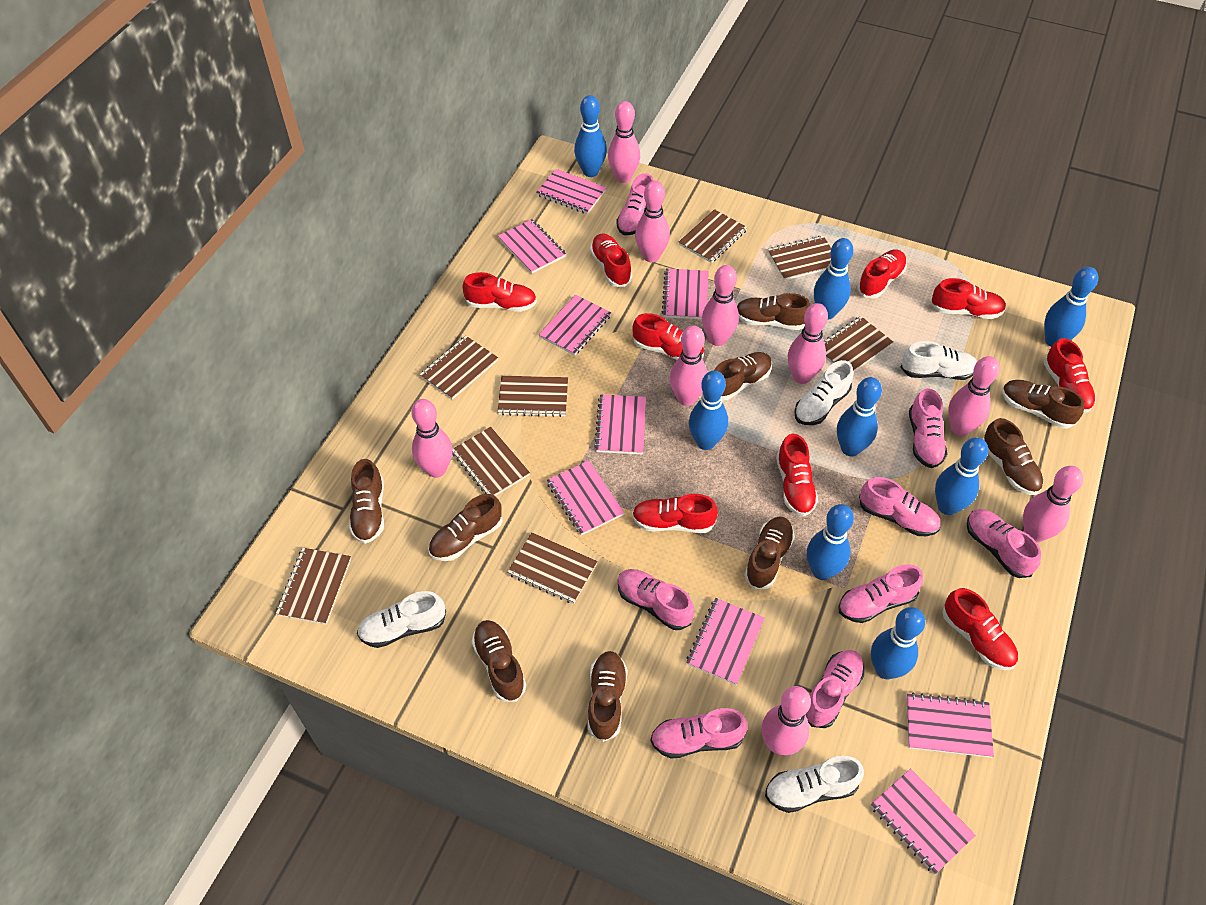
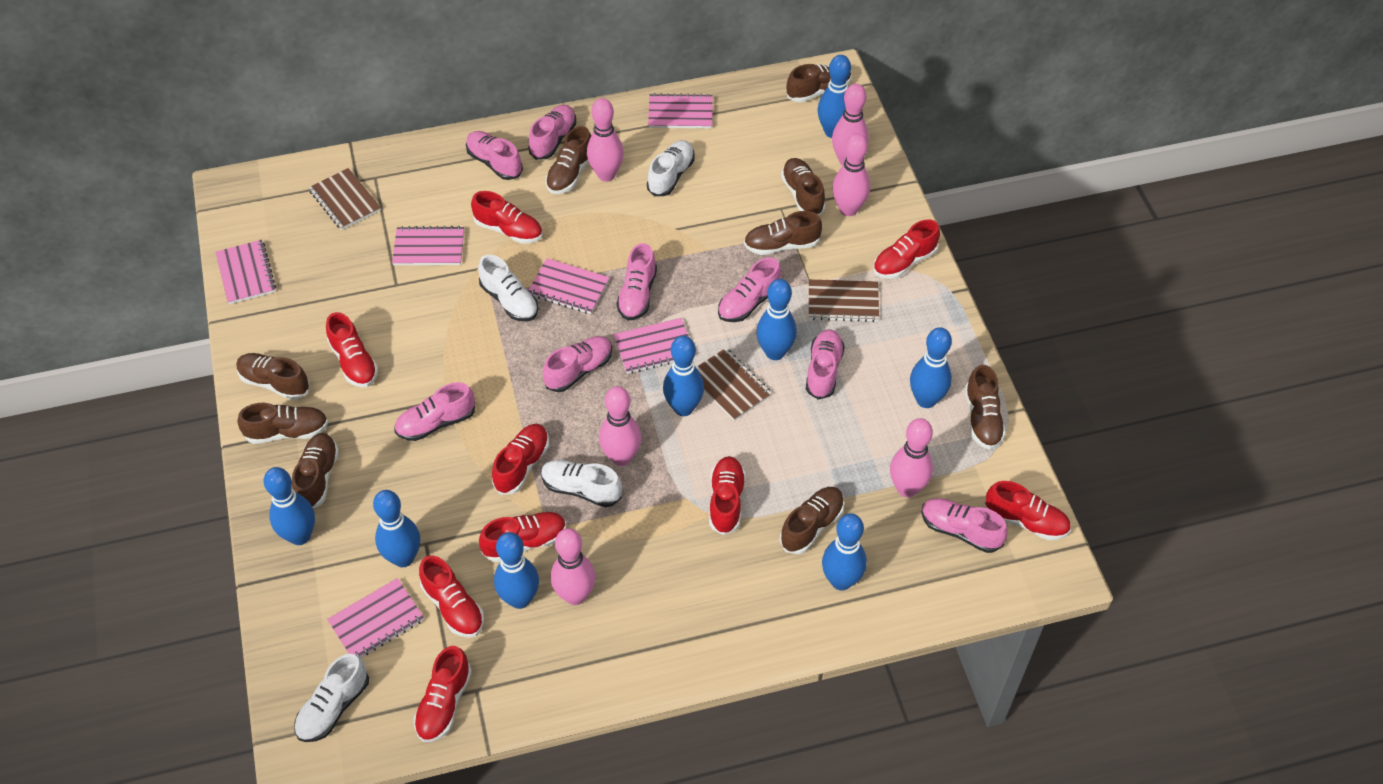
brown notebook: [276,548,351,625] [420,336,498,400] [452,427,530,496] [497,376,568,417] [507,533,598,604] [679,209,747,263] [768,236,831,280] [824,316,893,372] = 8 -> [309,168,381,230] [696,348,772,421] [809,279,879,322] = 3
pink bowling pin: [411,399,453,478] [608,101,640,183] [635,181,670,262] [670,326,708,406] [702,265,739,346] [761,686,811,756] [788,303,828,384] [948,356,1000,436] [1023,466,1083,543] = 9 -> [551,528,596,605] [587,98,624,182] [599,386,641,466] [832,84,869,166] [832,133,870,216] [890,418,933,497] = 6
pink notebook: [498,219,566,274] [536,169,606,214] [539,295,611,356] [547,461,624,535] [594,394,646,454] [662,268,708,320] [686,598,765,685] [871,768,976,875] [906,693,994,758] = 9 -> [216,240,276,304] [327,578,424,658] [392,226,464,265] [528,258,610,314] [614,318,689,374] [648,93,713,128] = 6

